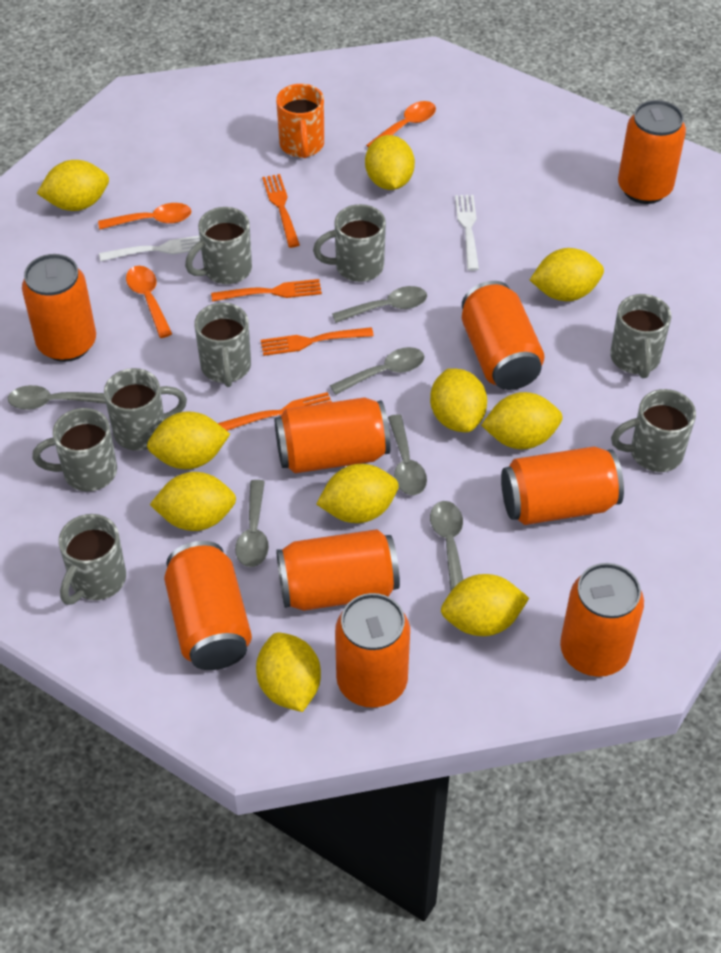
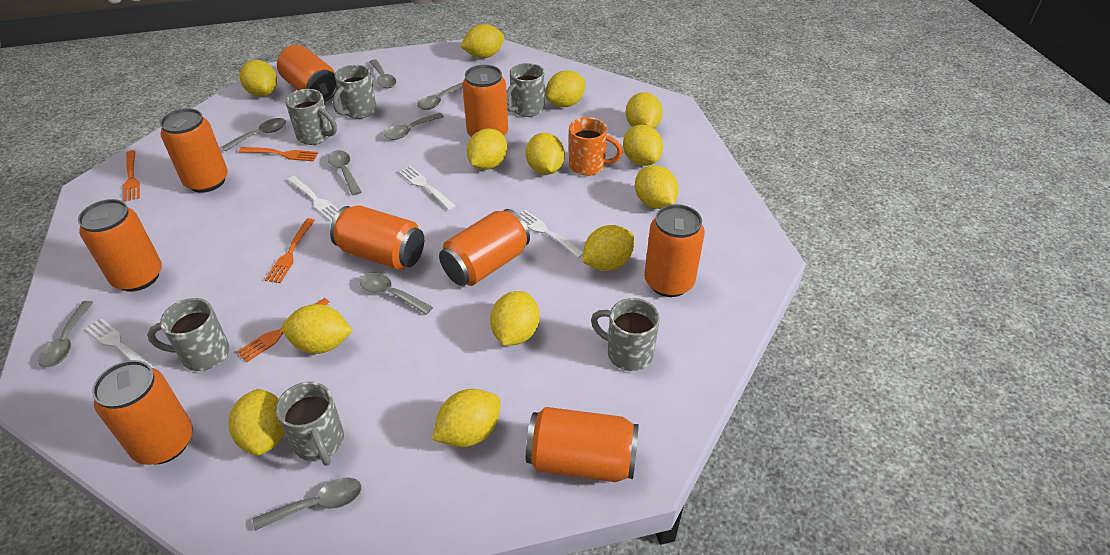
grey mug: [32,408,117,492] [58,514,126,605] [104,368,187,451] [185,207,252,284] [194,303,251,387] [313,204,386,282] [610,294,672,378] [611,389,696,472] = 8 -> [147,298,230,371] [276,382,344,466] [285,89,337,145] [333,65,377,119] [506,63,545,117] [591,298,660,371] = 6
grey spoon: [8,385,106,410] [235,480,269,567] [330,347,425,395] [332,286,427,323] [388,414,427,495] [430,501,463,591] = 6 -> [38,301,93,368] [221,118,286,152] [253,478,362,531] [328,150,361,195] [360,273,433,315] [369,59,396,88] [384,113,444,140] [417,82,463,110] = 8
orange spoon: [98,203,192,230] [126,266,172,338] [366,101,436,148] = 3 -> none = 0
white fork: [99,236,200,261] [455,195,479,271] = 2 -> [86,318,155,368] [287,176,339,221] [398,166,456,210] [519,210,583,258] = 4
yellow lemon: [37,160,109,211] [147,411,230,469] [150,472,236,531] [256,632,321,712] [316,464,399,523] [365,135,415,190] [430,368,487,432] [441,574,529,636] [481,392,563,449] [530,248,604,301] = 10 -> [229,389,285,456] [240,60,277,97] [282,304,353,354] [432,389,501,447] [460,24,505,58] [466,128,507,170] [490,291,540,346] [526,133,565,175] [546,70,585,107] [582,225,634,271] [623,125,663,166] [625,92,663,128] [635,165,679,209] = 13

